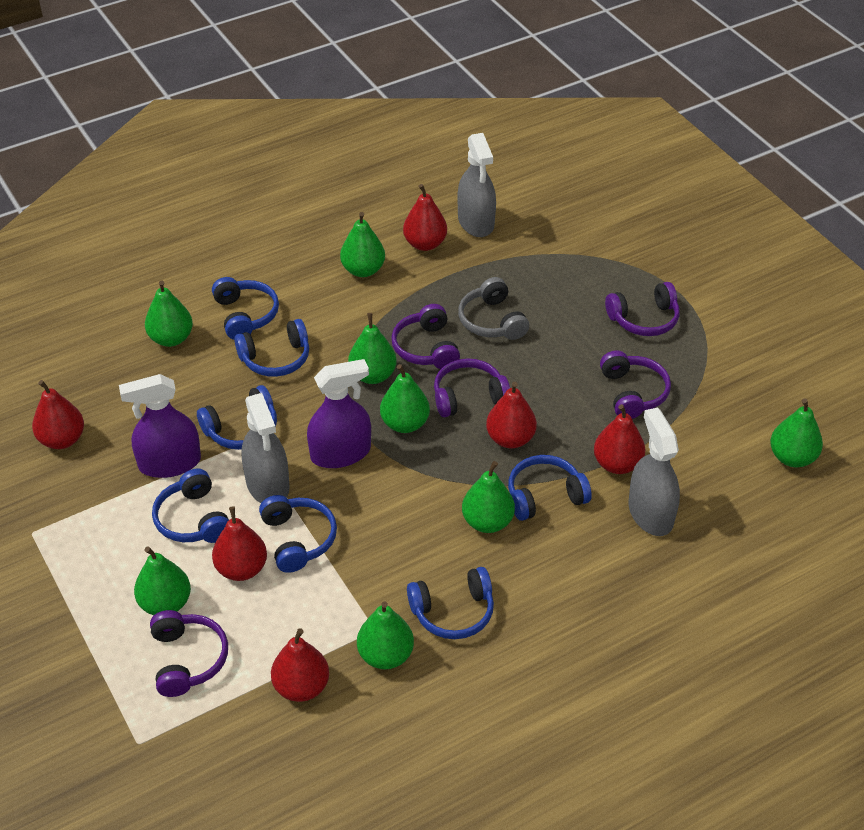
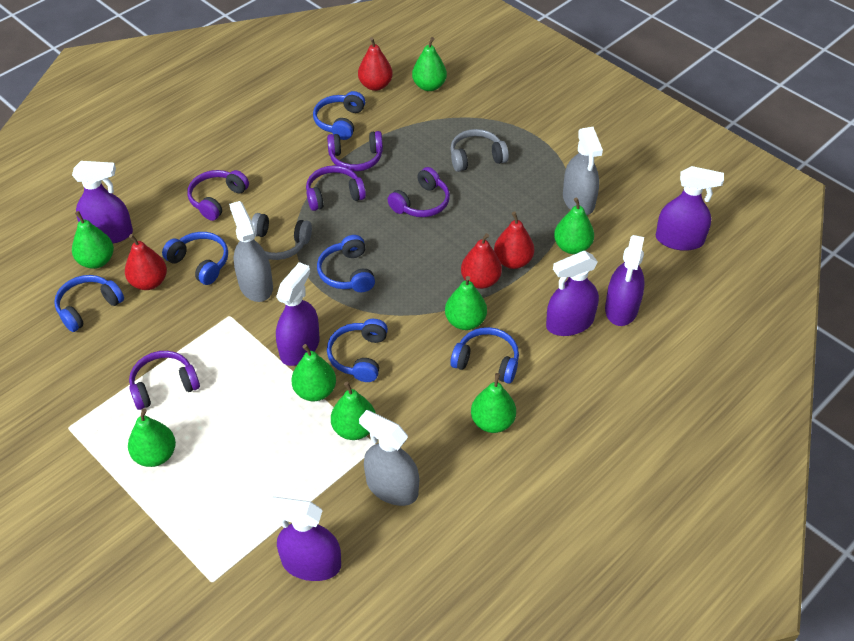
blue headphones: [152,468,229,543] [197,385,277,450] [212,277,279,340] [234,319,309,377] [259,495,337,573] [407,567,494,639] [508,455,592,521] = 7 -> [54,275,124,332] [162,232,228,285] [313,91,365,140] [317,235,375,292] [327,319,388,382] [450,327,519,384] = 6
grey headphones: [458,277,529,340] = 1 -> [251,213,312,260] [450,129,509,172] = 2
purple spray bottle: [119,374,201,478] [307,359,371,468] = 2 -> [72,161,133,243] [267,496,341,581] [276,262,320,366] [546,251,599,336] [605,235,645,326] [656,166,724,251] = 6
red pear: [32,380,84,449] [212,506,267,581] [271,628,329,702] [403,184,447,251] [486,381,537,448] [594,404,645,474] = 6 -> [125,234,167,290] [358,37,393,91] [461,233,502,289] [494,212,534,269] = 4

